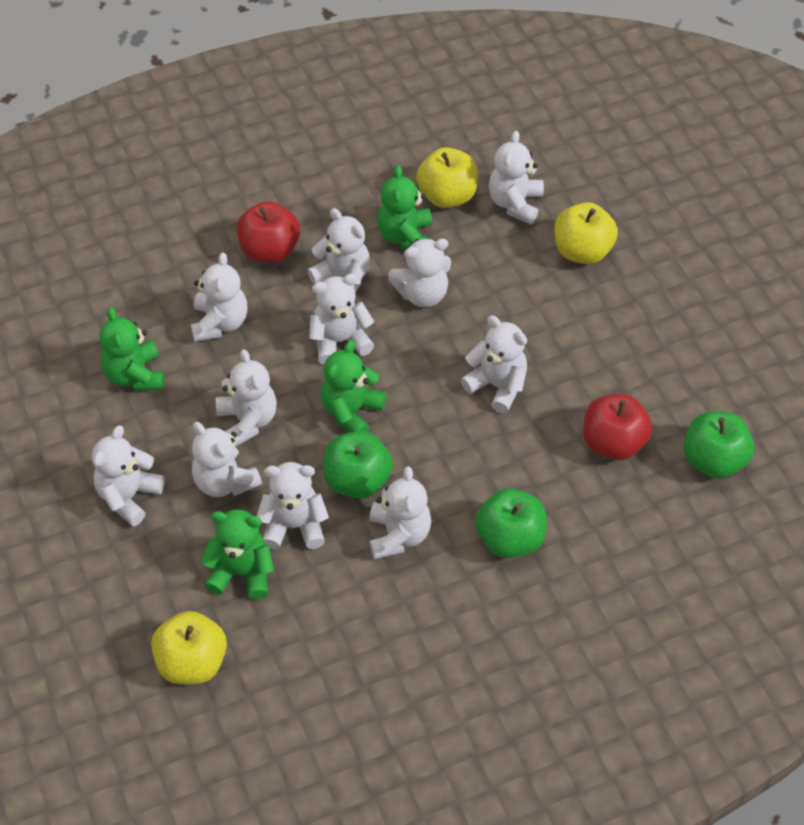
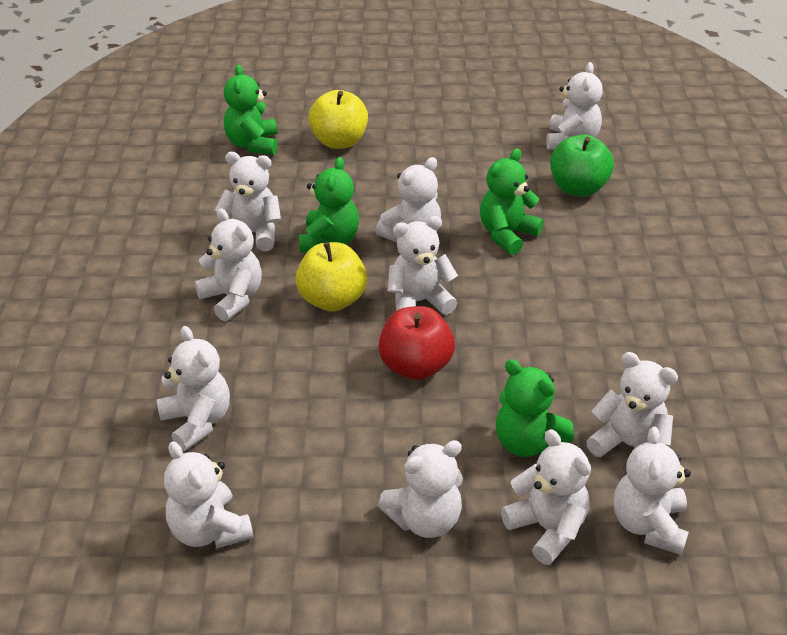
green apple: [323,431,393,499] [475,488,546,558] [684,411,754,478] = 3 -> [550,134,614,197] = 1
red apple: [237,201,300,263] [583,394,652,460] = 2 -> [379,306,455,380] = 1
yellow apple: [151,611,227,684] [416,147,478,208] [554,202,618,264] = 3 -> [295,242,367,312] [308,90,368,149] = 2

